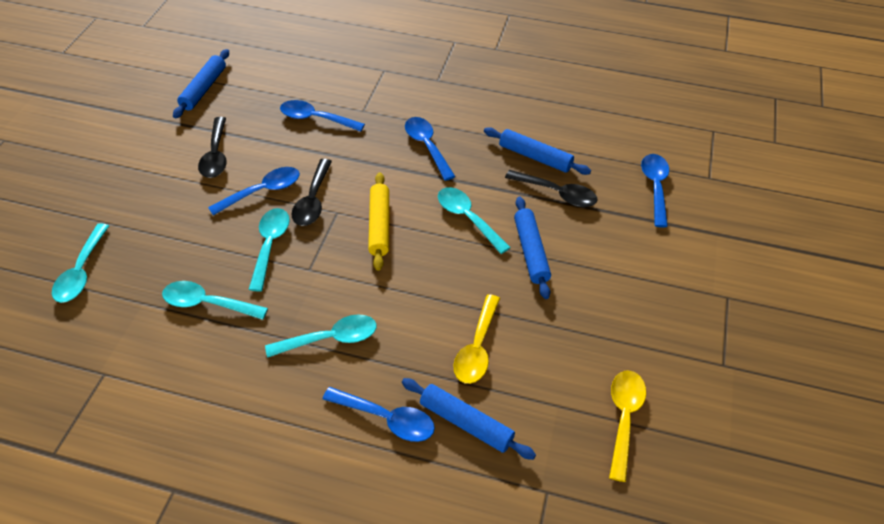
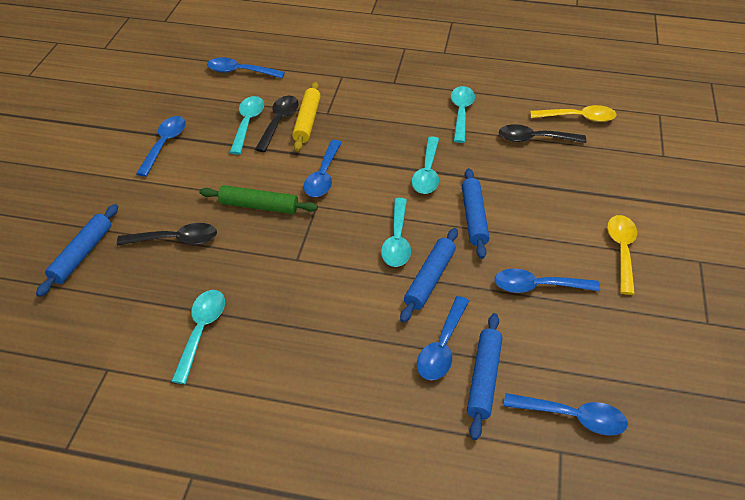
blue spoon: [208,167,300,215] [280,100,365,132] [323,387,435,442] [405,117,456,181] [641,154,669,228] = 5 -> [136,116,186,177] [207,57,285,78] [303,140,342,197] [417,296,469,380] [494,269,600,293] [504,393,628,436] = 6
green rolling pin: none = 0 -> [199,185,318,214] = 1

